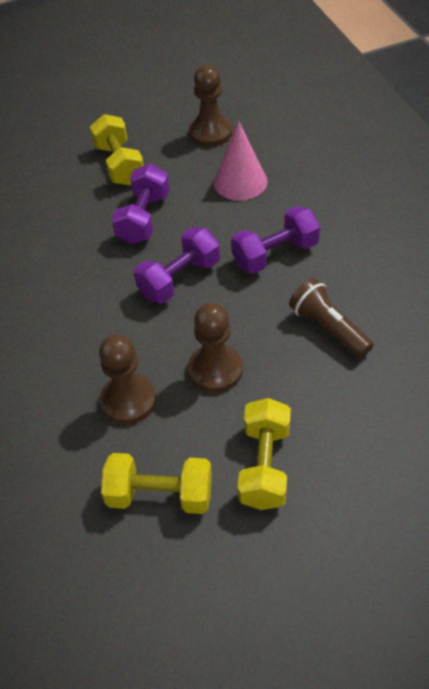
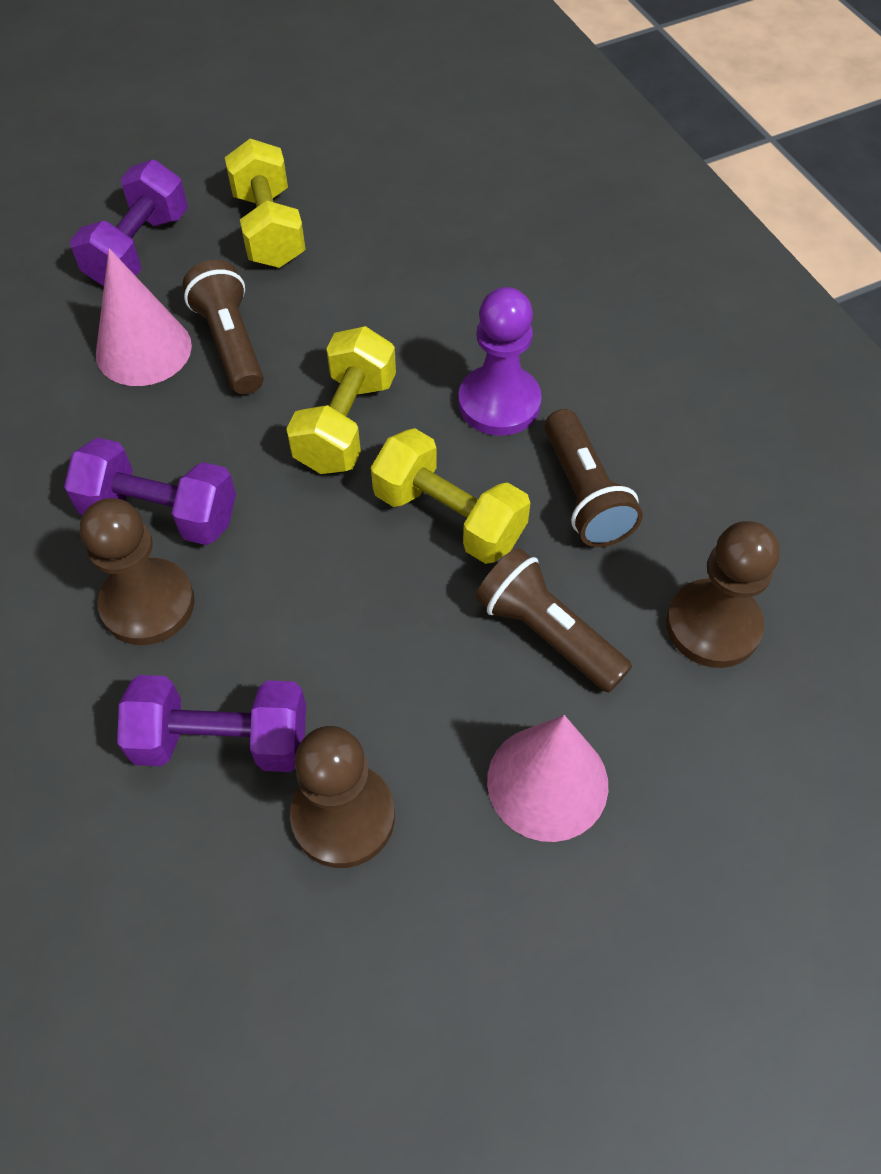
brown flashlight: [289,278,373,359] = 1 -> [182,260,263,394] [475,548,632,693] [545,409,643,547] = 3
pink cone: [214,121,267,201] = 1 -> [96,248,192,386] [487,715,608,842] = 2
purple pawn: none = 0 -> [458,287,542,436] = 1

